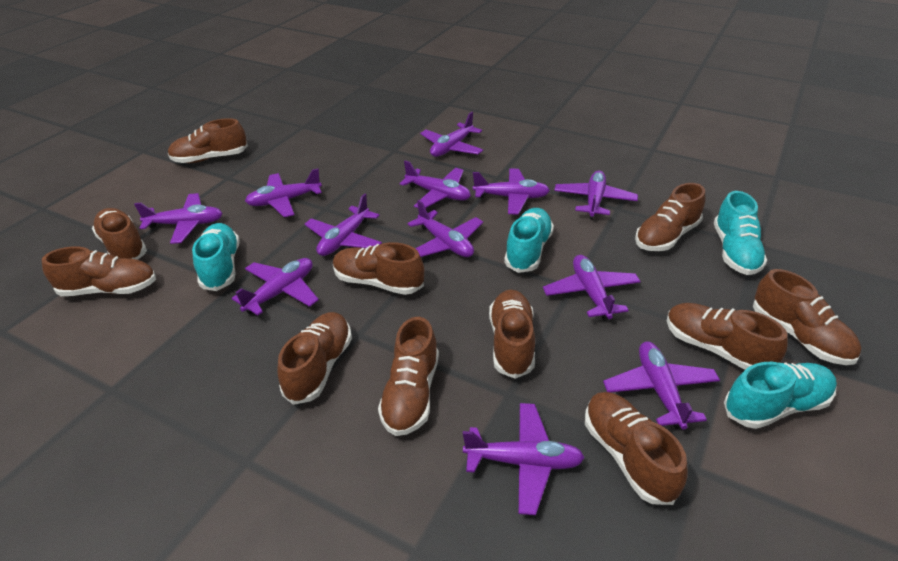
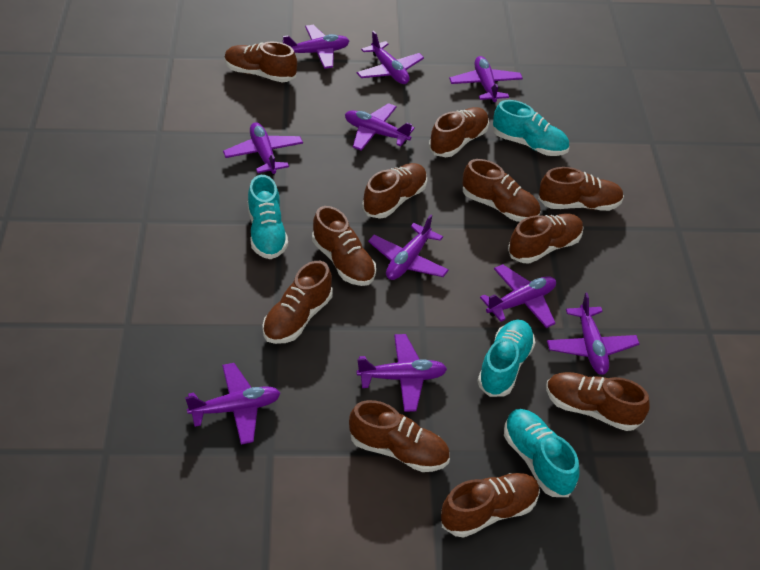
purple plane: [134,193,223,244] [232,258,319,315] [245,168,322,217] [304,194,382,256] [399,160,471,208] [407,200,483,257] [420,112,483,157] [463,403,585,515] [473,168,550,215] [543,255,641,321] [554,171,638,220] [603,342,720,430] = 12 -> [185,363,280,445] [223,122,303,176] [283,25,349,69] [345,103,415,151] [357,31,424,84] [357,334,447,412] [368,214,449,280] [449,56,523,104] [480,264,556,328] [547,293,639,375] = 10

